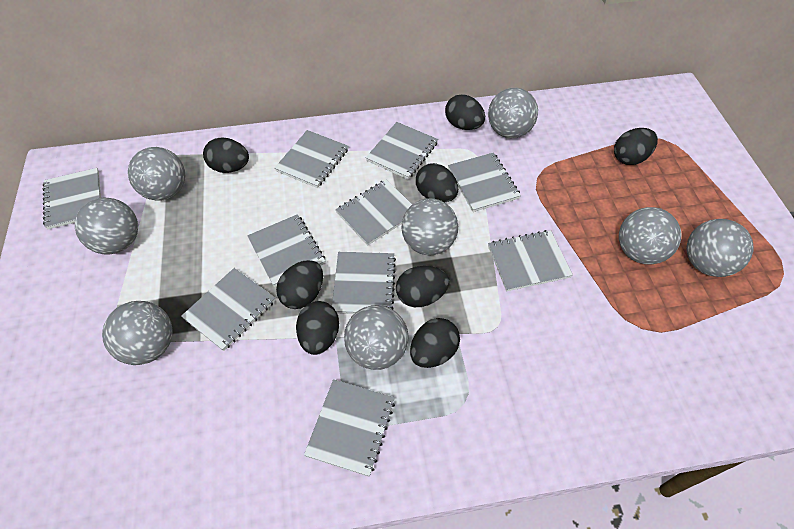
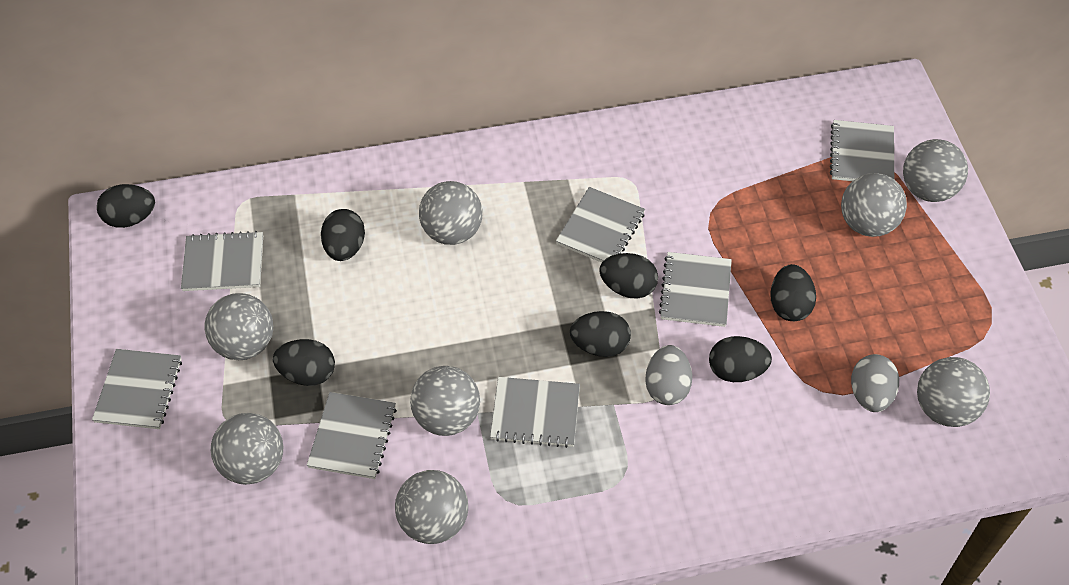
black egg: [203,138,249,173] [276,260,323,309] [296,301,339,355] [396,266,450,307] [410,318,460,368] [416,163,458,202] [445,94,485,130] [614,128,658,165] = 8 -> [97,184,155,228] [273,339,335,386] [321,209,365,261] [570,311,631,357] [599,253,658,299] [709,336,772,382] [770,264,816,321] = 7
grey egg: none = 0 -> [645,345,692,405] [851,354,899,412] = 2
grey notebook: [43,168,101,229] [181,268,275,351] [247,214,325,287] [274,130,349,188] [304,379,395,477] [332,252,396,314] [335,180,412,246] [366,122,438,179] [448,152,521,212] [488,230,573,291] = 10 -> [92,349,182,429] [181,231,263,291] [307,392,397,479] [490,377,580,448] [556,187,645,263] [659,252,732,327] [830,120,894,181] = 7

